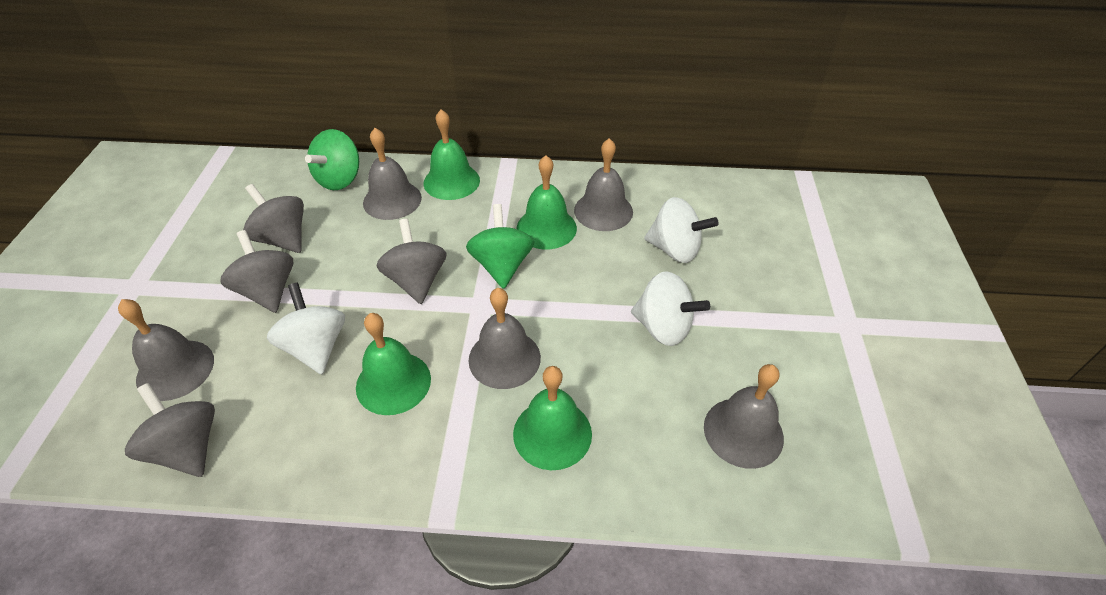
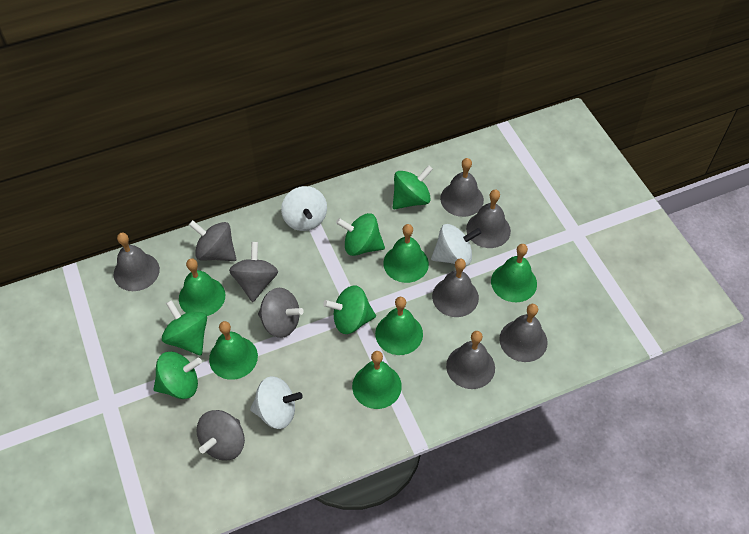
green bell: [356,313,431,415] [424,109,480,200] [513,366,592,470] [517,155,577,249] = 4 -> [179,258,225,316] [209,321,258,380] [352,351,402,409] [375,297,423,355] [383,224,429,283] [491,244,537,302] = 6
green spinning top: [305,129,359,190] [466,204,534,289] = 2 -> [154,352,202,399] [162,300,207,356] [323,285,376,334] [336,213,385,256] [393,165,433,209] = 5
grey bell: [118,299,214,401] [363,128,422,220] [469,288,541,389] [574,138,633,231] [704,364,784,469] = 5 -> [114,233,160,291] [432,259,479,317] [440,158,484,217] [446,331,495,389] [466,190,511,248] [499,304,548,362] = 6

